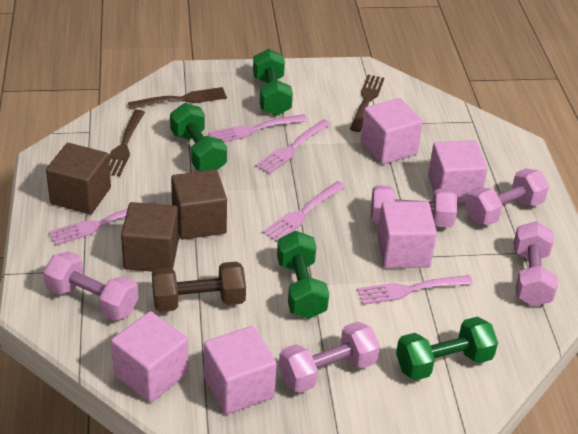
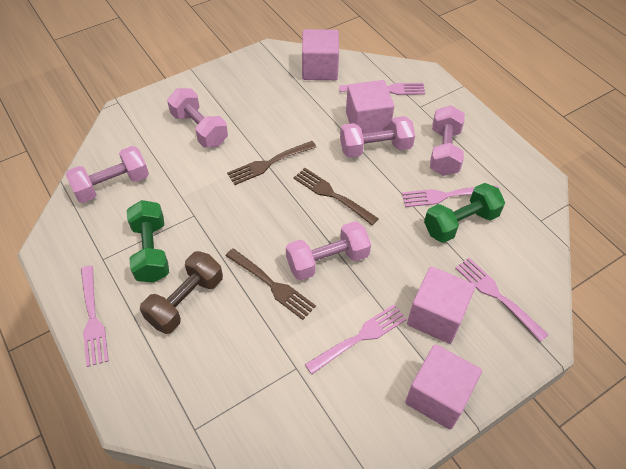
brown cube: [46,143,111,214] [121,202,179,272] [171,170,227,240] = 3 -> none = 0
green dumbbell: [170,103,227,171] [253,49,293,116] [277,231,329,319] [396,317,498,381] = 4 -> [127,200,169,283] [424,183,505,243] = 2
pink cube: [111,311,189,403] [204,326,277,414] [361,98,423,165] [377,201,437,268] [428,140,488,203] = 5 -> [302,29,339,80] [346,80,394,134] [405,344,482,429] [407,267,475,344] = 4

